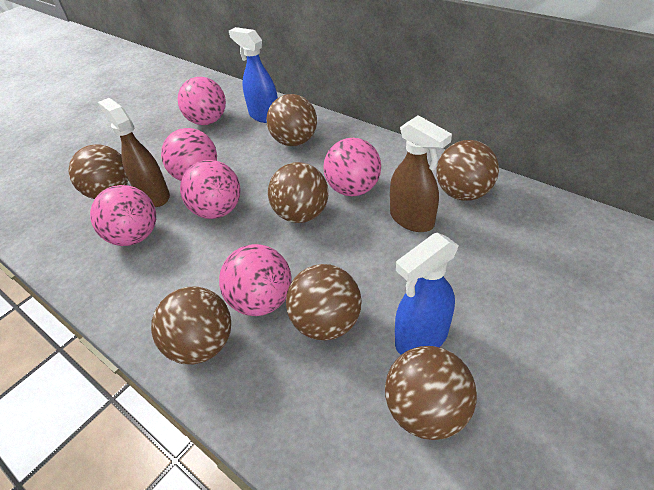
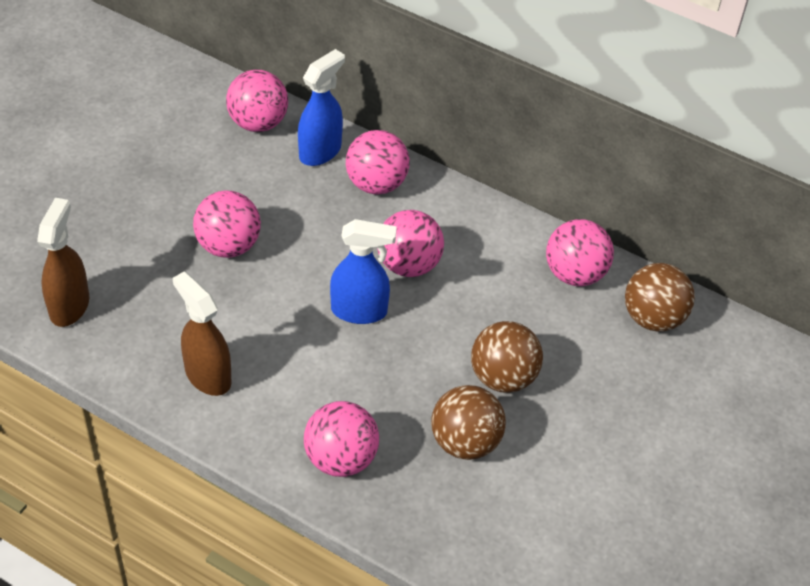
brown ball: [68,144,128,199] [151,286,231,365] [266,94,317,146] [268,162,328,223] [286,264,362,341] [385,346,477,440] [436,140,499,201] = 7 -> [431,385,506,460] [471,321,543,393] [625,263,695,332] = 3

